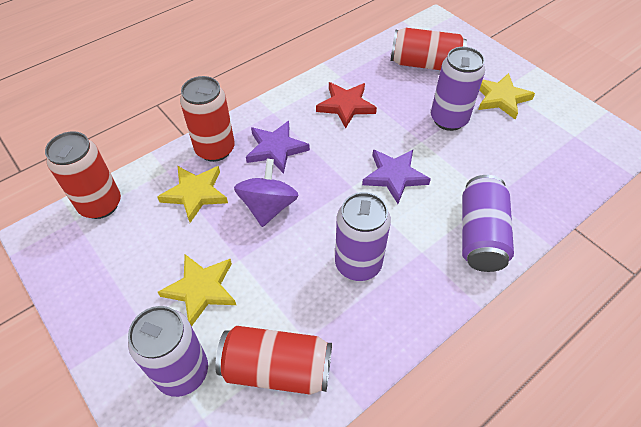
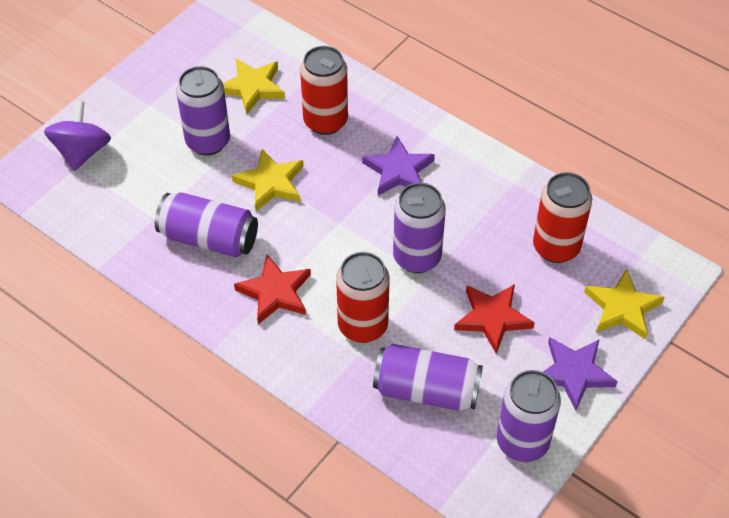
purple can: [128,306,208,397] [335,192,391,281] [431,47,485,131] [462,175,514,272] = 4 -> [155,192,258,257] [176,66,230,156] [373,344,483,411] [393,183,446,273] [497,370,561,462] = 5
red can: [45,131,121,219] [180,76,235,162] [215,326,332,395] [391,28,467,70] = 4 -> [300,46,348,135] [336,252,390,343] [533,172,592,263] = 3
red star: [316,82,377,128] = 1 -> [234,255,311,324] [454,284,535,354] = 2

